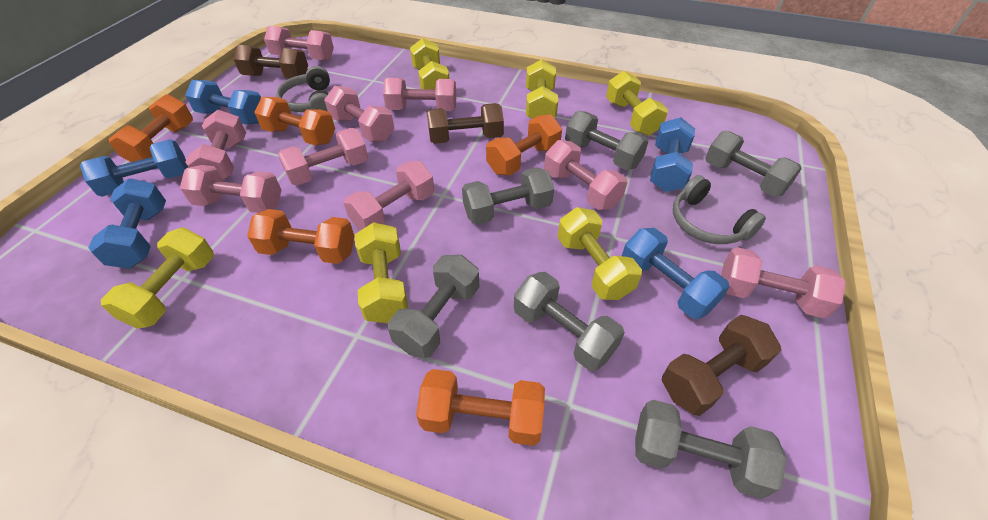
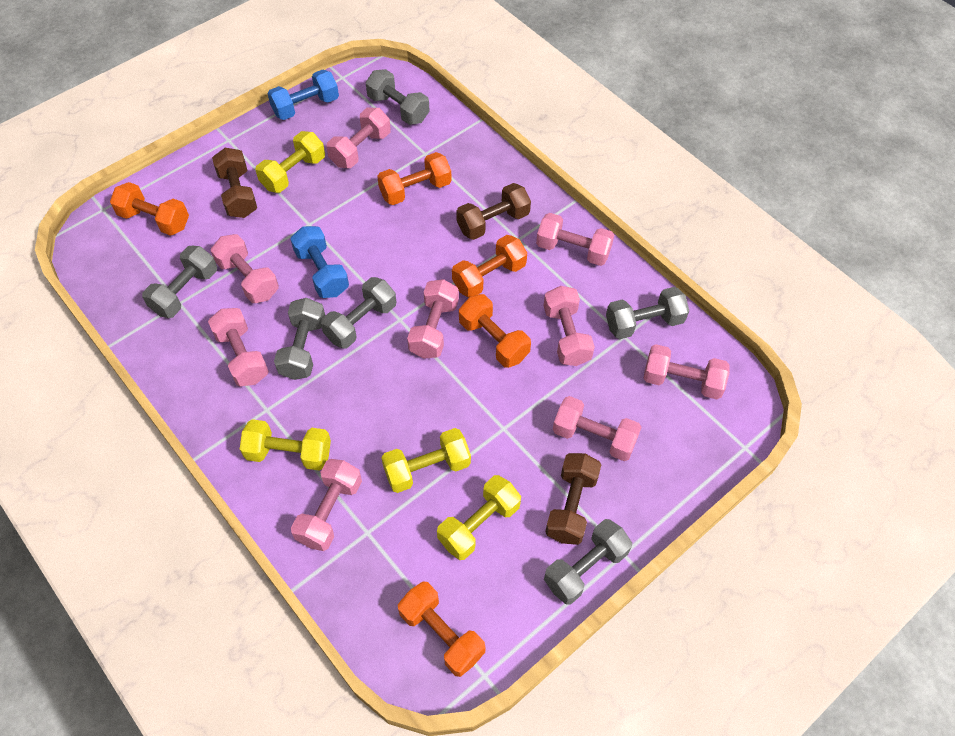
blue dumbbell: [80,139,189,197] [88,179,166,269] [185,80,261,124] [622,228,730,319] [650,117,695,192] = 5 -> [267,70,339,120] [290,226,349,298] = 2
grey headphones: [276,66,330,112] [673,175,766,244] = 2 -> none = 0
yellow dumbbell: [101,228,214,328] [355,222,408,323] [410,38,449,89] [526,60,558,119] [557,207,642,300] [606,71,668,136] = 6 -> [240,419,331,471] [255,131,325,193] [381,428,471,493] [437,475,521,560] = 4

